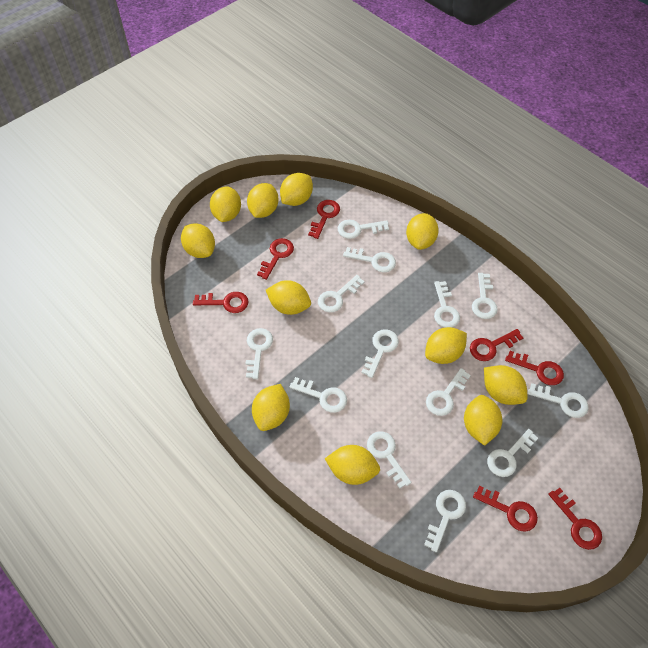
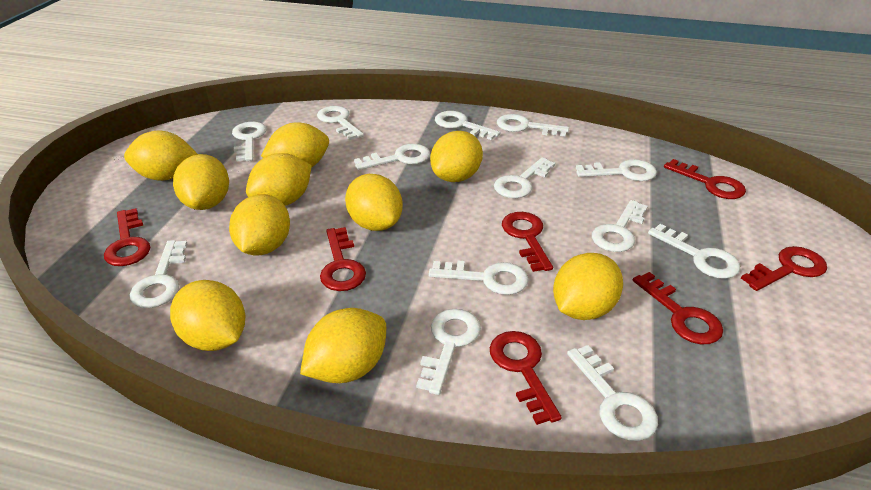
yellow lemon: [181,223,215,258] [210,187,241,222] [247,183,279,218] [252,384,290,431] [266,280,311,315] [280,173,313,206] [325,445,380,485] [406,213,439,250] [425,327,467,364] [464,395,502,446] [484,365,527,405] = 11 -> [124,130,198,181] [170,280,246,351] [173,154,229,210] [229,194,290,255] [246,153,312,206] [261,123,329,168] [300,308,386,383] [345,174,403,231] [430,131,483,182] [553,253,623,320] = 10

